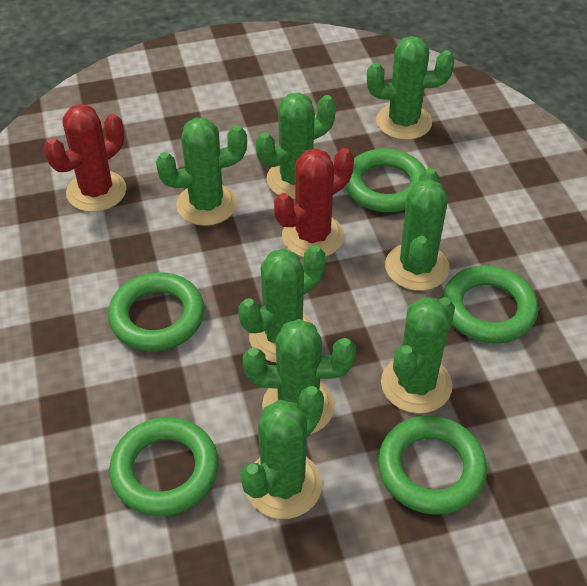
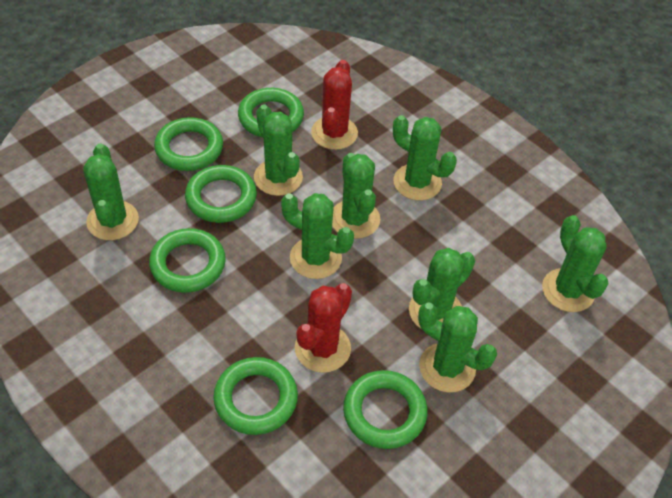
green ring: [108,272,204,351] [109,417,219,516] [345,149,426,212] [378,416,487,515] [442,265,538,344] = 5 -> [149,228,226,293] [154,117,223,171] [185,165,257,223] [213,357,298,435] [238,88,304,137] [343,370,427,449] = 6

